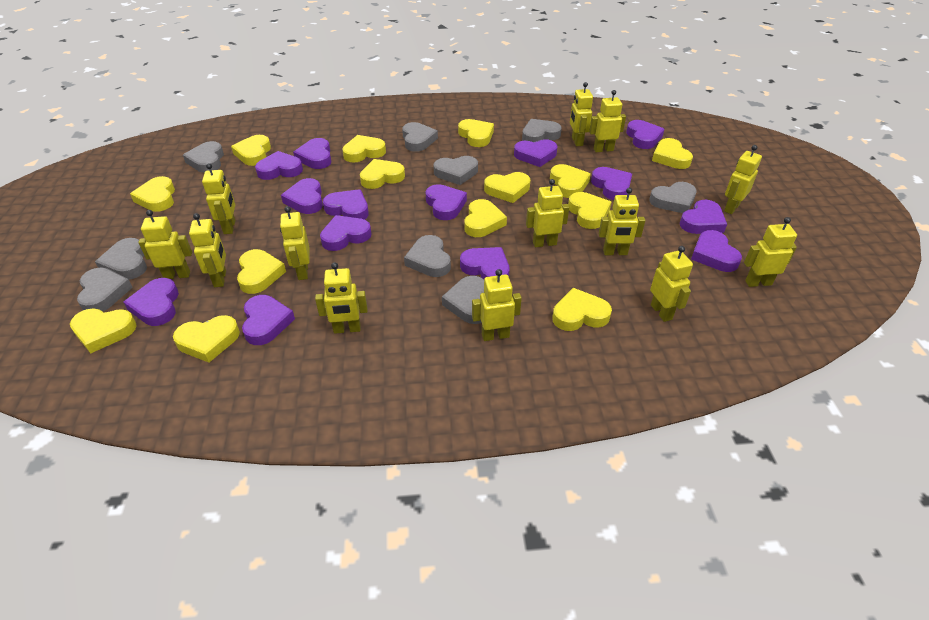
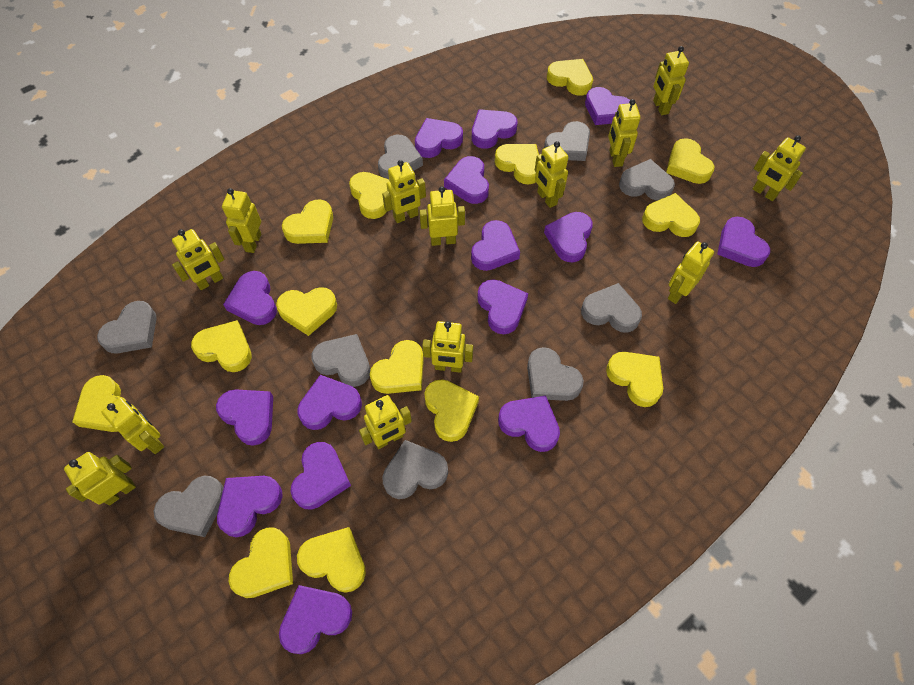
purple heart: [124,278,179,326] [242,295,295,345] [255,151,303,180] [281,178,323,214] [293,138,331,169] [320,215,371,251] [323,189,369,220] [425,184,467,220] [460,247,510,279] [514,139,557,167] [591,167,632,200] [626,120,664,149] [680,200,727,234] [691,230,742,272] = 14 -> [216,389,273,446] [217,476,283,537] [223,271,277,325] [279,585,352,654] [290,442,351,509] [297,375,362,430] [415,118,463,158] [444,156,489,204] [471,220,520,271] [472,109,518,149] [477,279,528,334] [498,396,560,452] [544,212,593,263] [585,87,630,125] [717,217,770,267] = 15

